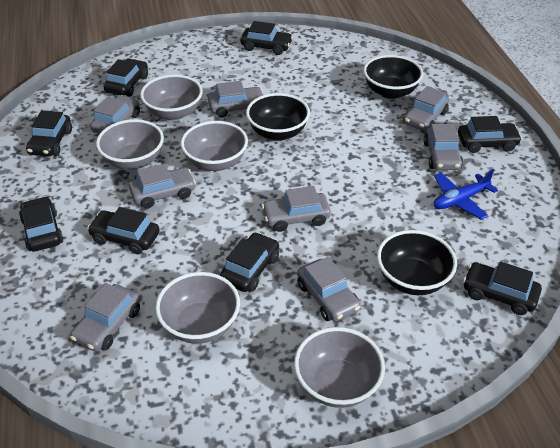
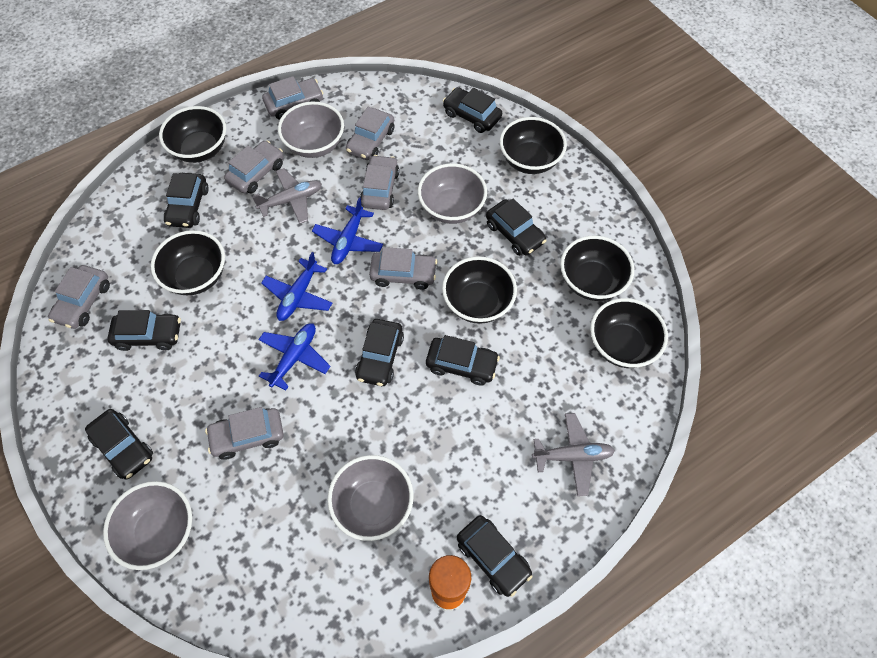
black bowl: [246,93,310,141] [363,55,423,99] [377,230,457,295] = 3 -> [151,230,225,295] [159,106,226,163] [442,256,517,324] [500,117,567,174] [560,236,634,301] [590,298,668,368] = 6
blue plane: [434,169,498,220] = 1 -> [258,323,330,391] [261,252,332,321] [312,197,383,264] = 3
grey bowl: [96,119,164,170] [140,74,203,120] [156,272,240,344] [181,121,248,171] [294,327,385,408] = 5 -> [103,481,192,570] [278,102,344,158] [327,455,414,541] [418,163,487,224] = 4
grey car: [70,283,140,351] [90,95,140,134] [129,164,196,209] [208,81,263,117] [262,186,331,232] [297,257,361,322] [403,86,449,131] [423,124,463,170] = 8 -> [48,265,110,329] [205,407,284,460] [224,140,283,194] [262,76,323,120] [346,107,395,160] [360,155,399,210] [369,247,437,290] = 7
grey plane: none = 0 -> [252,168,322,224] [532,413,615,496] = 2
orange glue stick: none = 0 -> [429,555,471,611] = 1

